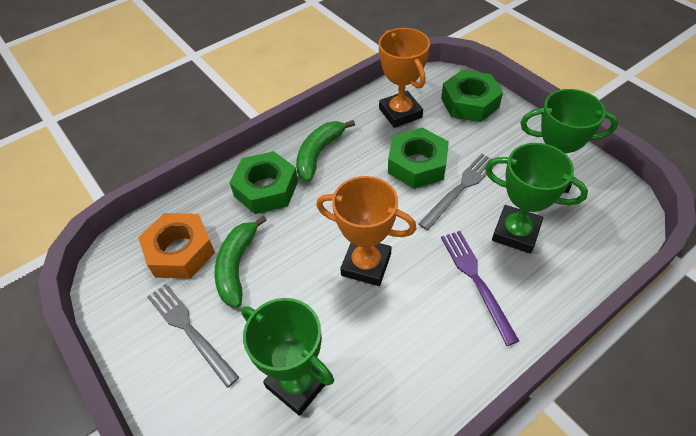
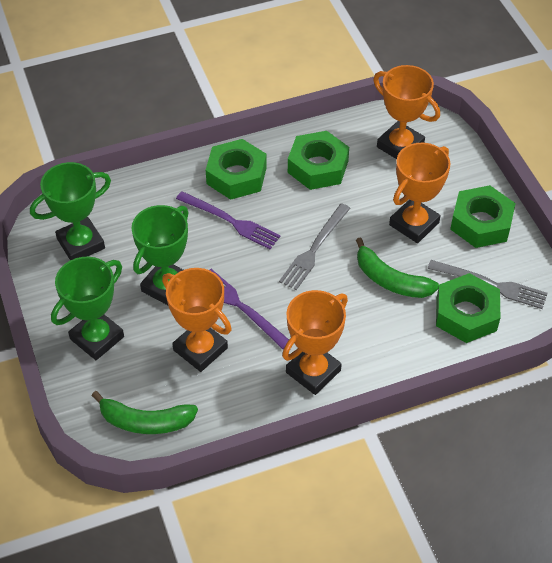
green nut: [229,151,298,214] [388,127,449,189] [441,70,503,122] = 3 -> [206,139,267,200] [288,131,349,190] [436,273,500,343] [450,185,516,248] = 4
orange nut: [138,213,215,279] = 1 -> none = 0
orange trophy: [316,176,417,286] [379,28,430,128] = 2 -> [162,268,231,372] [282,290,348,395] [373,65,440,159] [389,143,451,243] = 4
purple fork: [441,231,519,346] = 1 -> [176,191,281,249] [210,269,289,349] = 2

